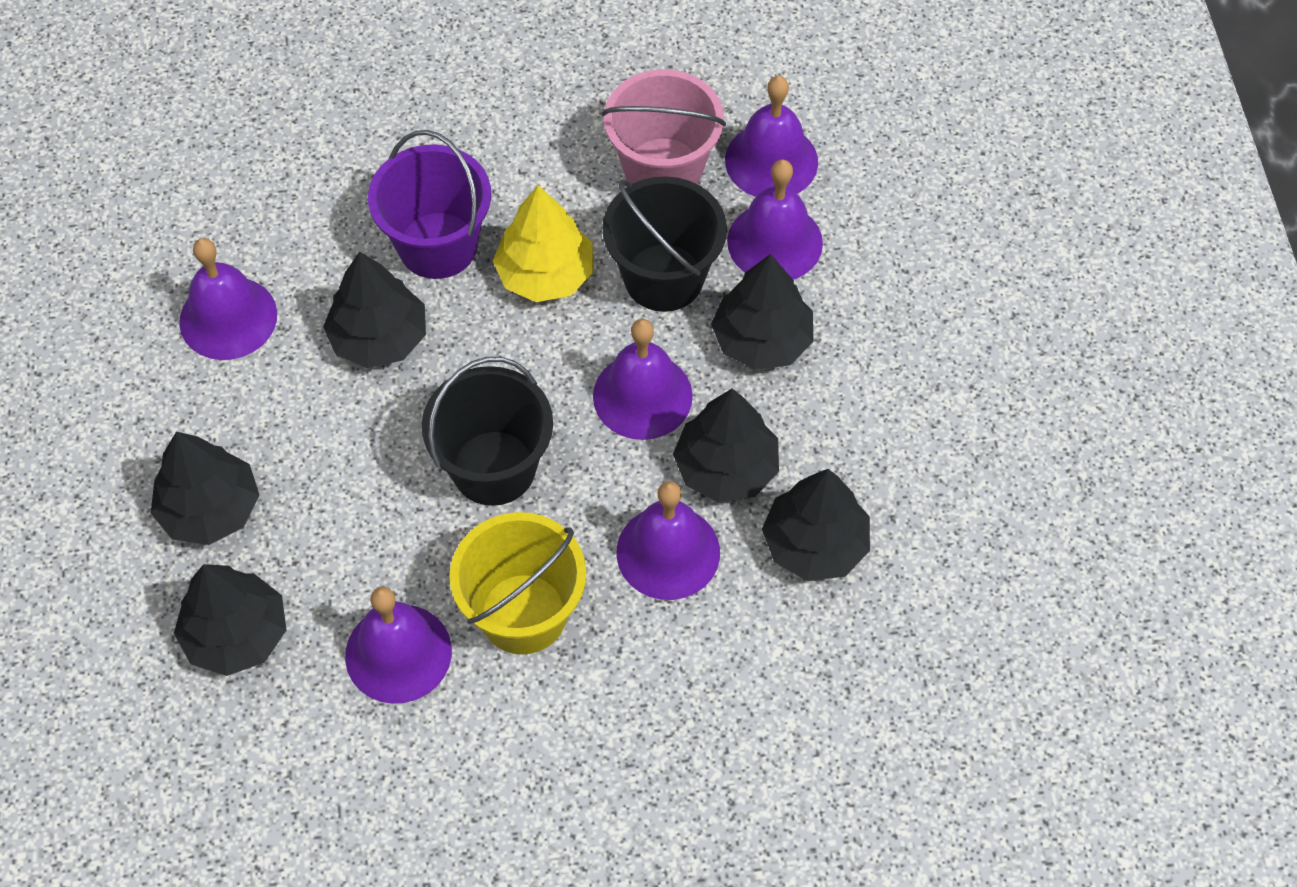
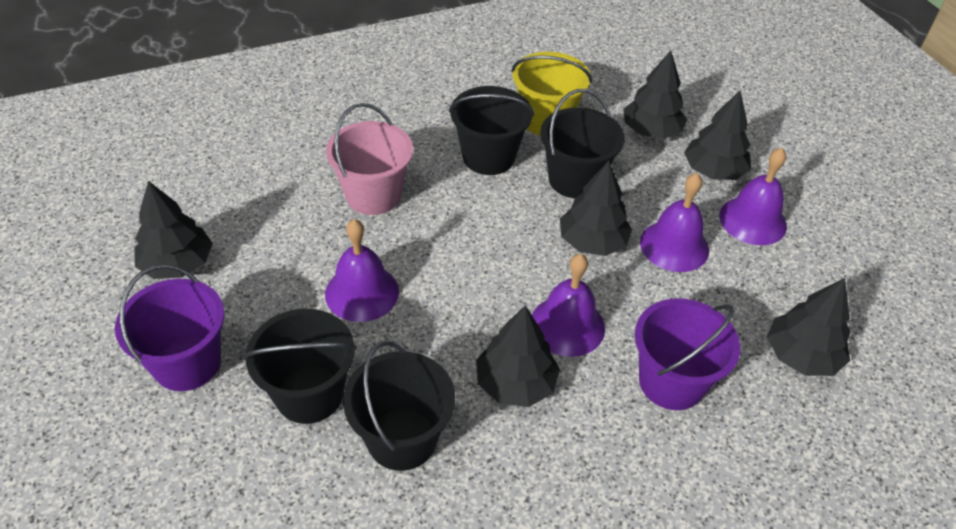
black bucket: [422,357,553,506] [602,176,727,312] = 2 -> [243,309,357,424] [343,341,455,471] [449,86,534,175] [540,89,625,198] = 4
purple bell: [179,238,277,360] [345,587,452,704] [593,319,693,440] [616,481,720,600] [725,76,818,197] [727,159,823,280] = 6 -> [325,219,399,322] [532,254,605,357] [640,173,709,272] [719,148,787,245] = 4
purple bucket: [368,130,491,279] = 1 -> [115,265,224,391] [635,298,740,410] = 2
yellow tree: [493,185,593,302] = 1 -> none = 0

